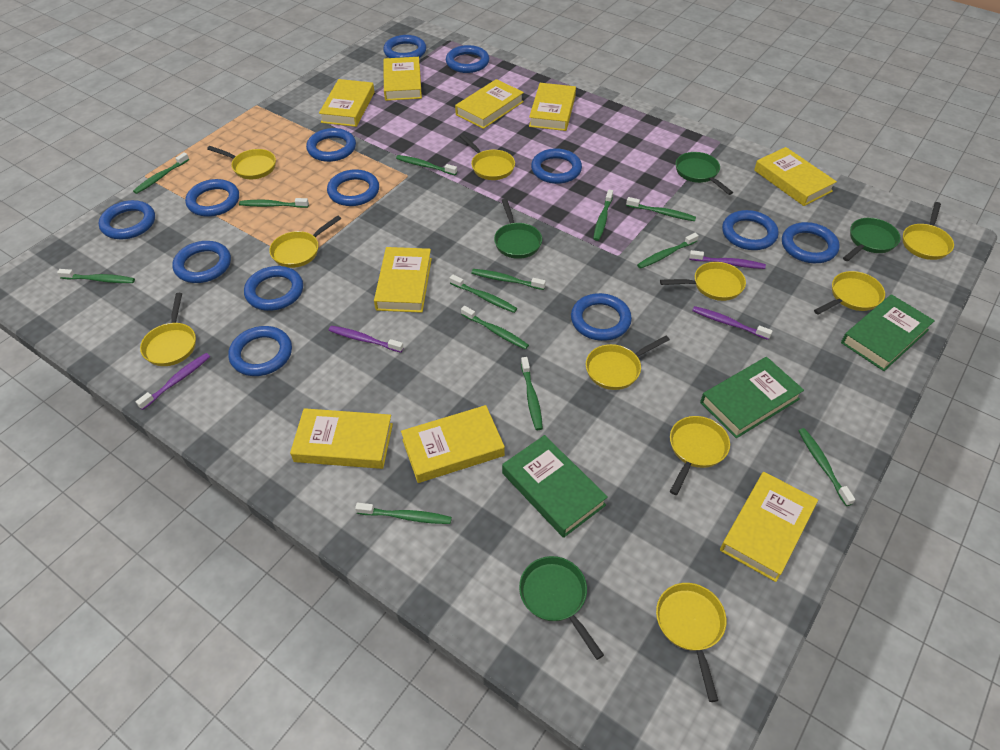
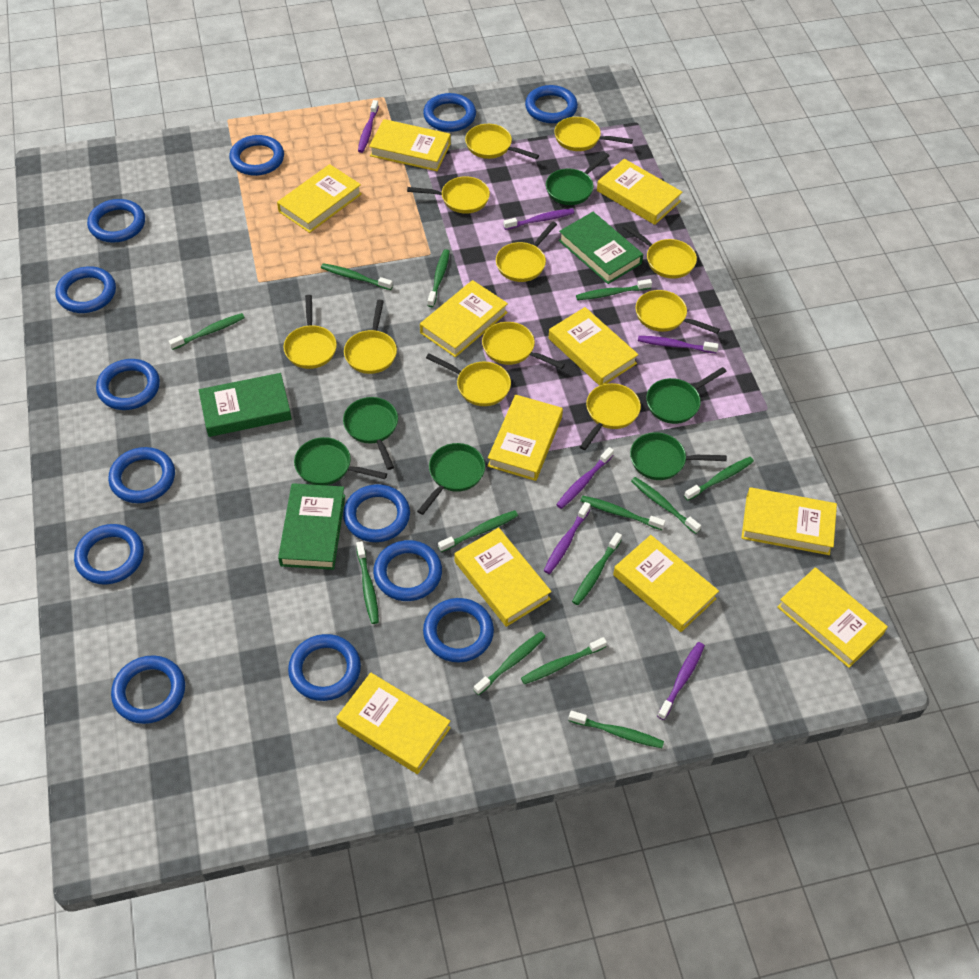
green pan: [494,199,542,259] [519,556,604,660] [676,152,733,195] [843,218,901,261] = 4 -> [294,437,387,485] [343,397,398,470] [417,443,485,515] [546,153,609,205] [630,433,727,480] [646,367,727,424] = 6
purple toothbrush: [136,353,210,410] [329,326,404,353] [689,250,766,269] [692,306,773,340] = 4 -> [358,100,379,153] [503,208,574,230] [544,502,591,574] [556,447,614,509] [638,336,719,353] [657,642,705,720] = 6
yellow book: [290,408,393,469] [319,79,374,127] [374,247,432,313] [383,57,422,101] [401,405,505,483] [455,79,524,129] [529,83,576,131] [720,472,818,582] [754,147,837,206] = 9 -> [277,164,362,233] [337,673,451,774] [369,119,451,171] [420,280,508,357] [454,527,552,627] [488,394,563,481] [549,307,639,386] [597,159,682,225] [613,535,719,632] [741,487,837,555] [777,567,888,668] = 11
yellow pan: [140,293,196,366] [207,146,276,179] [269,216,341,268] [460,134,515,180] [586,336,670,390] [656,583,726,702] [660,262,746,301] [670,416,730,495] [814,271,885,315] [902,202,954,260] = 10 -> [283,295,337,369] [344,300,397,374] [407,176,490,214] [426,353,511,406] [465,124,539,159] [482,322,565,369] [496,221,557,282] [554,117,633,151] [580,383,641,450] [622,224,697,279] [636,290,720,334] = 11

